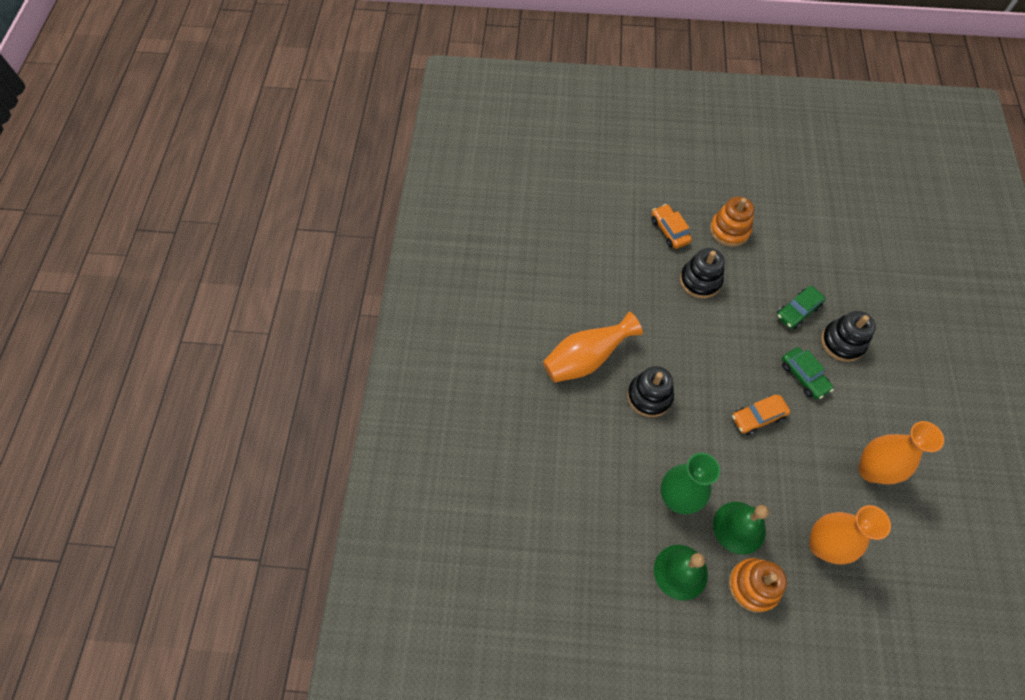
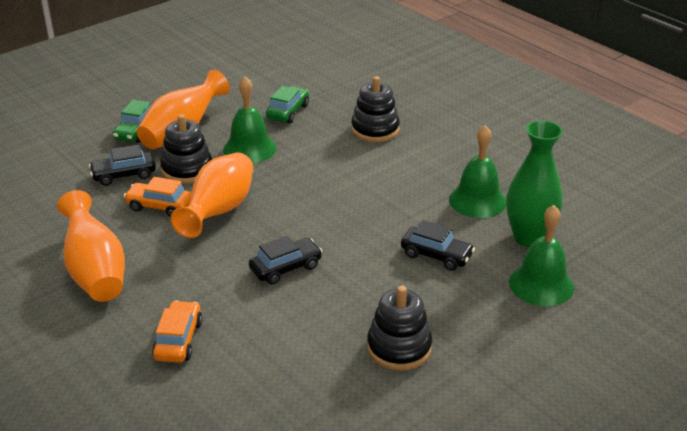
black car: none = 0 -> [89,144,156,186] [249,236,323,285] [401,220,475,271] = 3
green bell: [654,545,708,600] [713,502,769,555] = 2 -> [223,77,277,163] [449,125,506,218] [509,205,574,306] = 3
orange stacking toy: [710,197,754,247] [729,558,787,612] = 2 -> none = 0

